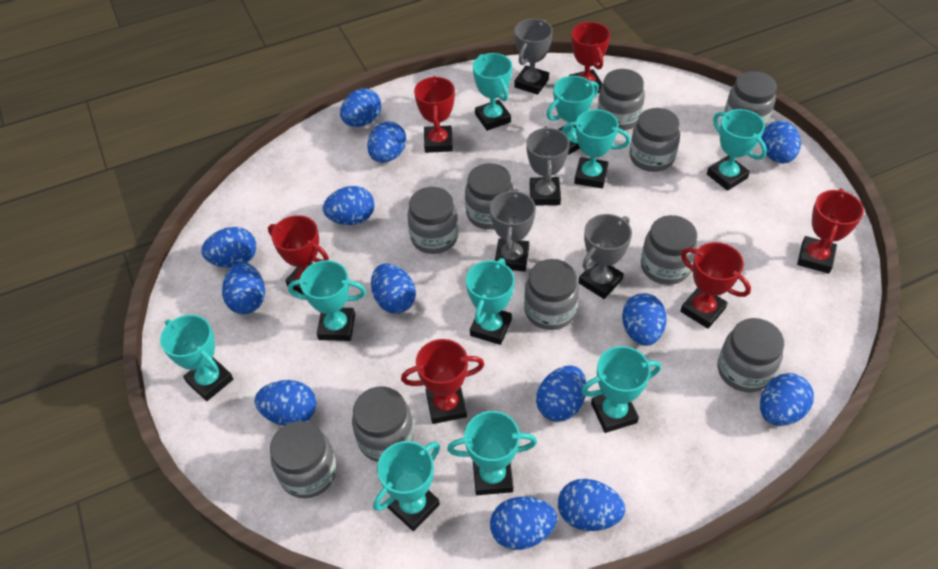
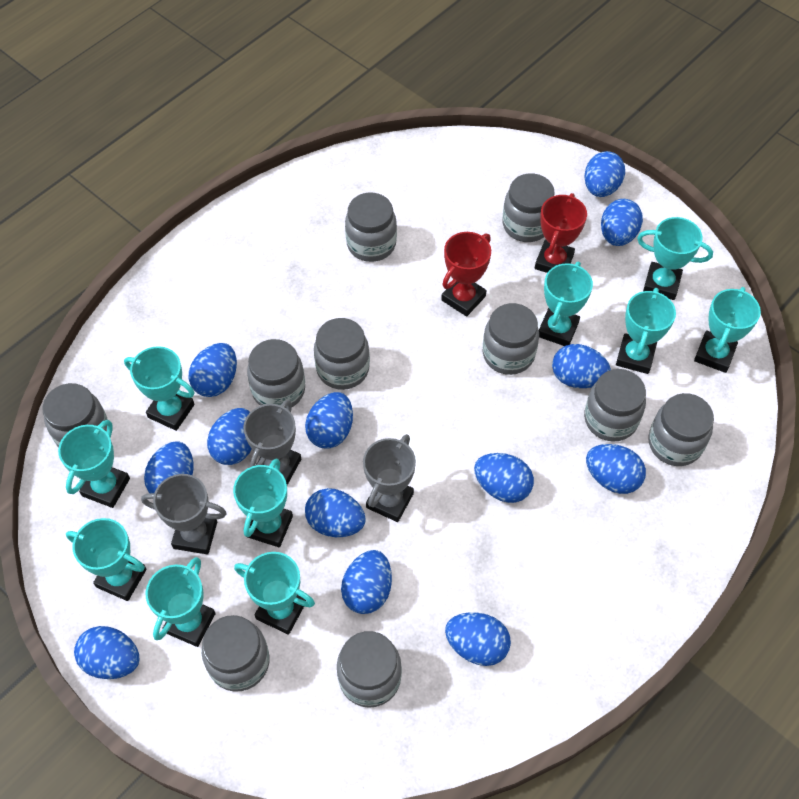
grey trophy: [490,189,536,272] [514,19,553,95] [526,126,570,206] [578,214,632,299] = 4 -> [141,474,227,554] [243,400,301,485] [363,434,416,522] = 3
red trophy: [268,215,329,294] [401,339,485,424] [414,76,455,153] [569,22,610,93] [680,242,751,329] [797,189,864,274] = 6 -> [441,232,491,317] [535,193,587,273] = 2

